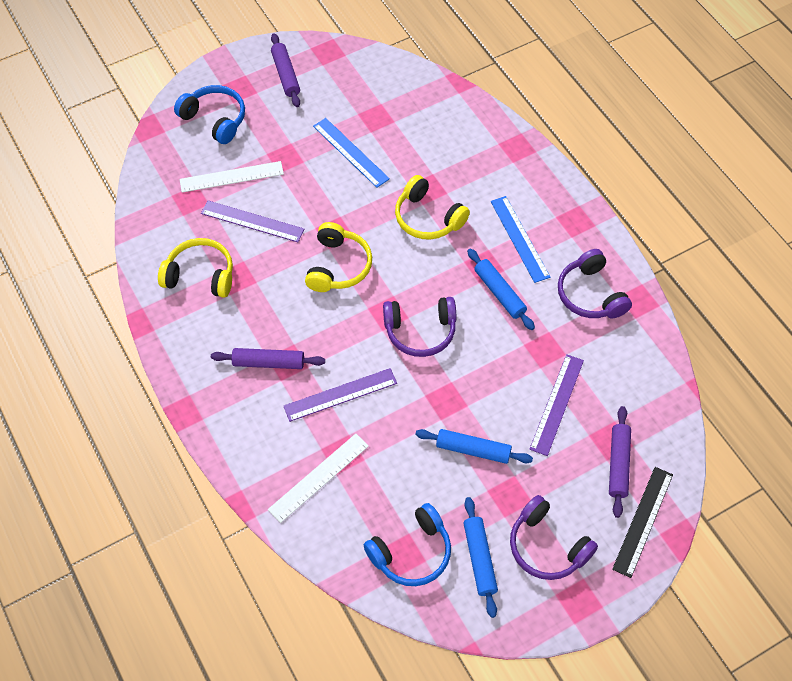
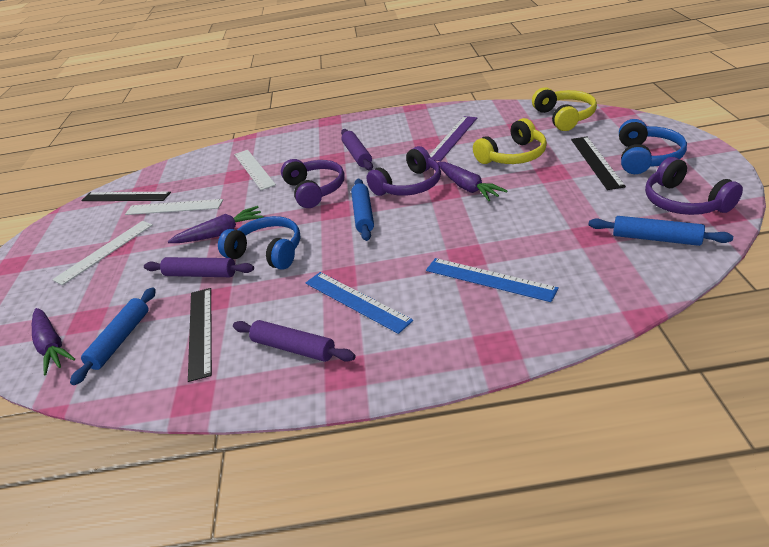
black ruler: [612,467,673,578] = 1 -> [81,192,171,201] [188,288,212,382] [571,136,626,190] = 3
purple carrot: none = 0 -> [32,308,75,375] [168,206,264,243] [438,162,507,201] = 3
purple ruler: [201,201,304,242] [284,368,397,422] [529,354,584,456] = 3 -> [430,116,477,161] = 1
white ruler: [180,161,284,193] [268,434,369,523] = 2 -> [52,221,153,285] [125,199,223,215] [234,150,276,191] = 3
yellow headphones: [158,238,233,298] [305,222,372,292] [395,175,470,240] = 3 -> [473,118,547,164] [532,87,597,131] = 2

